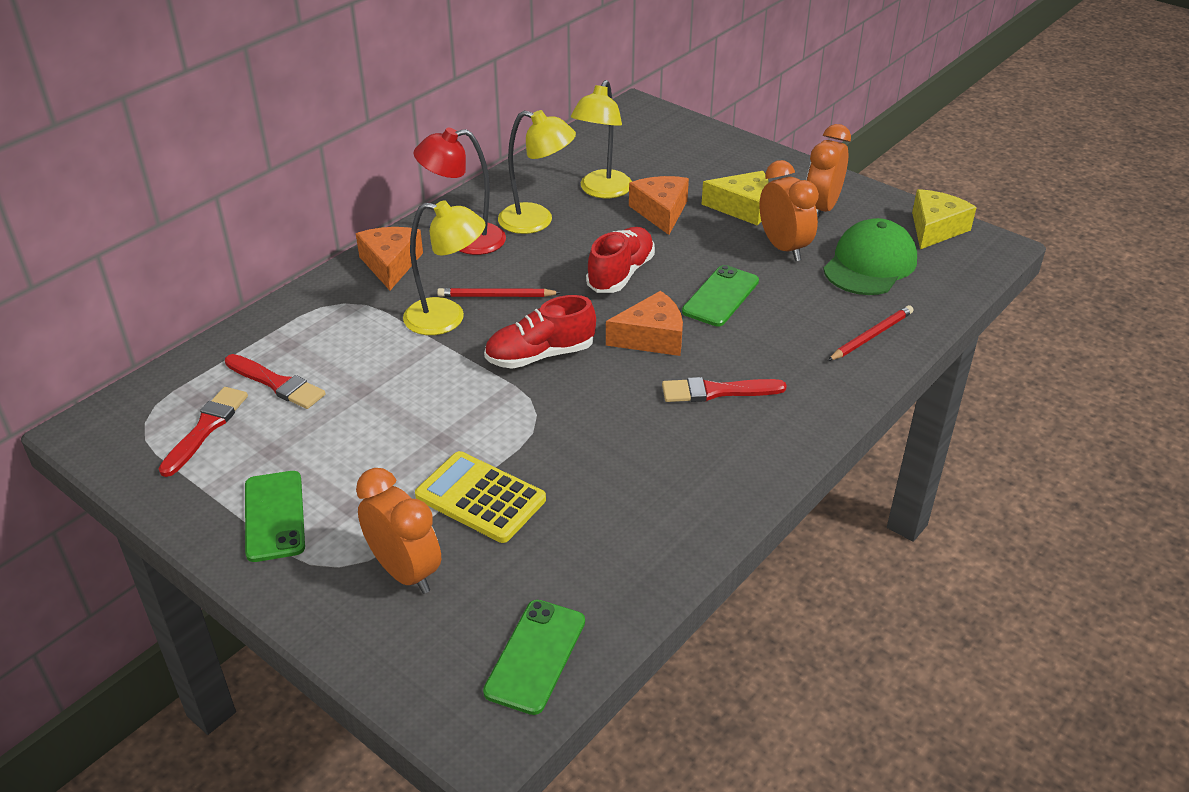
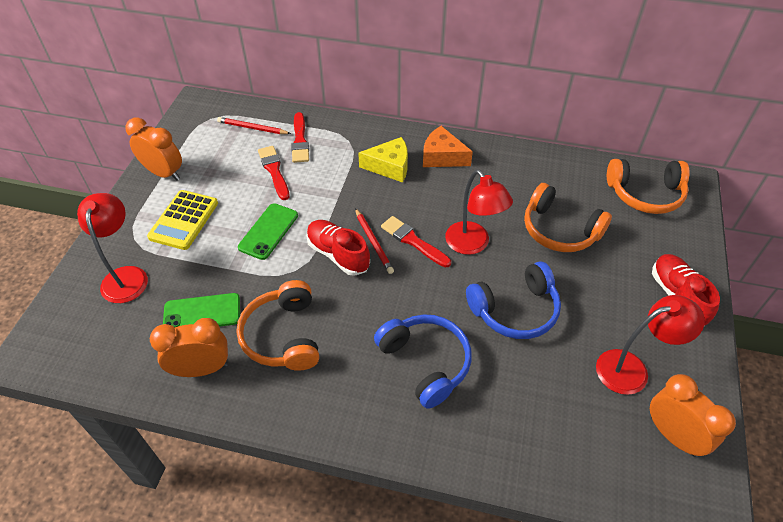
blue headphones: none = 0 -> [374,314,472,409] [466,261,561,339] = 2
green cap: [823,218,917,295] = 1 -> none = 0
green phone: [245,471,305,562] [483,600,585,715] [682,265,759,326] = 3 -> [163,293,240,328] [238,203,298,260] = 2
orange cheese: [356,227,423,290] [606,291,683,356] [629,176,689,235] = 3 -> [423,126,473,167] = 1
orange headphones: none = 0 -> [237,280,319,371] [524,183,612,252] [607,159,690,214] = 3
red lamp: [413,128,506,255] = 1 -> [77,193,148,303] [445,170,513,255] [596,295,705,395] = 3
yellow cheese: [702,171,769,226] [912,189,977,249] = 2 -> [358,137,408,183] = 1
yellow lamp: [403,200,486,335] [498,110,576,234] [571,80,632,198] = 3 -> none = 0

